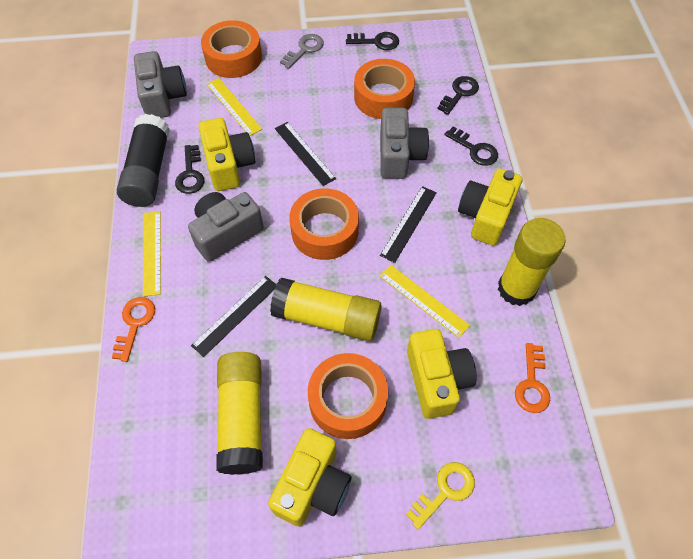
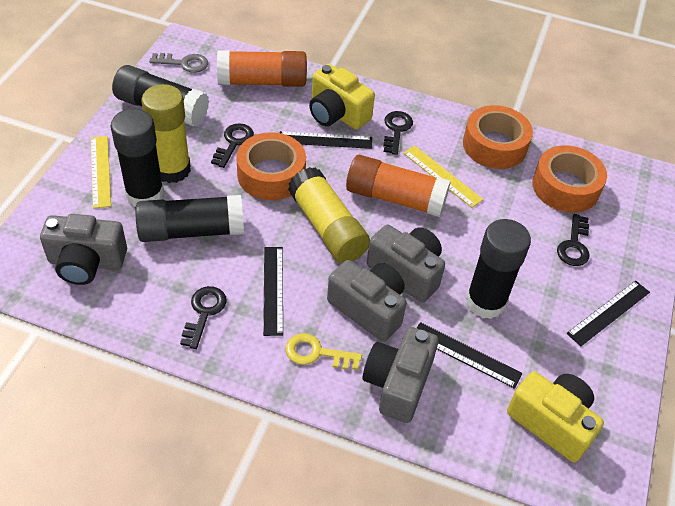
black glue stick: [117,114,170,207] = 1 -> [110,109,164,207] [112,65,209,127] [135,195,244,242] [466,219,531,319] = 4
black ruler: [191,276,276,357] [275,122,336,186] [380,186,437,263] = 3 -> [263,247,283,336] [280,131,372,149] [417,322,522,389] [566,280,650,346] = 4
grey camera: [134,51,187,118] [188,192,264,262] [380,108,429,179] = 3 -> [40,214,127,285] [327,260,407,342] [363,327,439,423] [367,224,445,302] = 4
orange glue stick: none = 0 -> [217,50,307,87] [346,155,451,217] = 2
orange key: [112,297,155,362] [515,343,550,413] = 2 -> none = 0
orange tape: [201,20,262,78] [289,188,359,260] [308,353,388,439] [354,59,415,119] = 4 -> [236,132,306,200] [463,105,533,169] [532,145,607,213] = 3
yellow camera: [199,118,255,191] [268,428,351,527] [407,329,477,419] [458,168,522,246] = 4 -> [309,64,375,130] [507,372,604,463] = 2
yellow glue stick: [216,352,263,475] [270,278,382,341] [498,218,566,306] = 3 -> [141,84,191,183] [288,167,370,263] = 2
yellow ruler: [143,211,161,297] [207,78,262,136] [380,265,470,338] = 3 -> [91,136,111,209] [403,146,483,208] = 2

